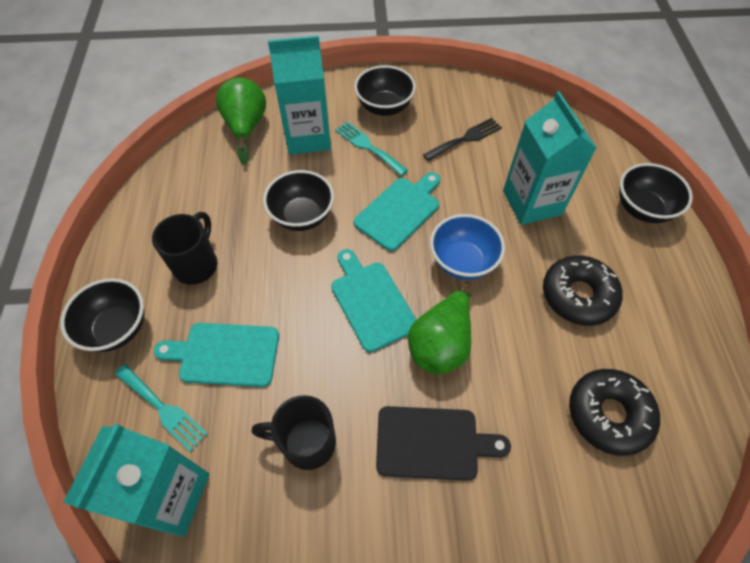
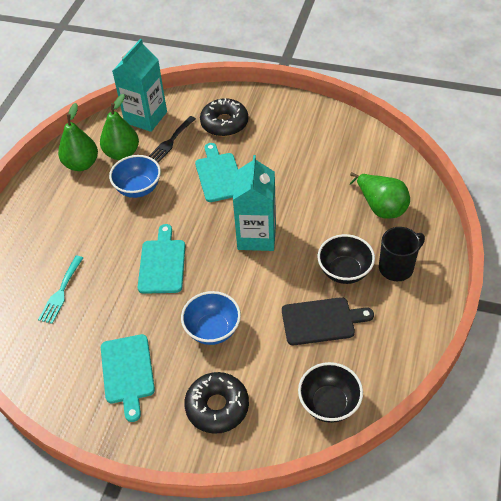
black bowl: [60,278,144,352] [263,170,334,231] [354,65,416,116] [619,163,693,223] = 4 -> [298,362,363,423] [318,234,375,284] = 2
black mug: [152,212,218,285] [252,395,336,470] = 2 -> [379,227,425,281] = 1
blue bowl: [430,214,505,280] = 1 -> [109,155,161,198] [181,291,241,345] = 2
green pear: [216,77,266,165] [408,282,472,374] = 2 -> [58,103,98,171] [100,94,139,160] [350,172,410,219] = 3
turquoise carton: [63,424,210,537] [268,36,331,155] [503,91,597,225] = 3 -> [112,39,167,132] [233,155,276,251] = 2
turquoise fork: [115,364,208,452] [335,121,408,176] = 2 -> [38,256,83,324] = 1

